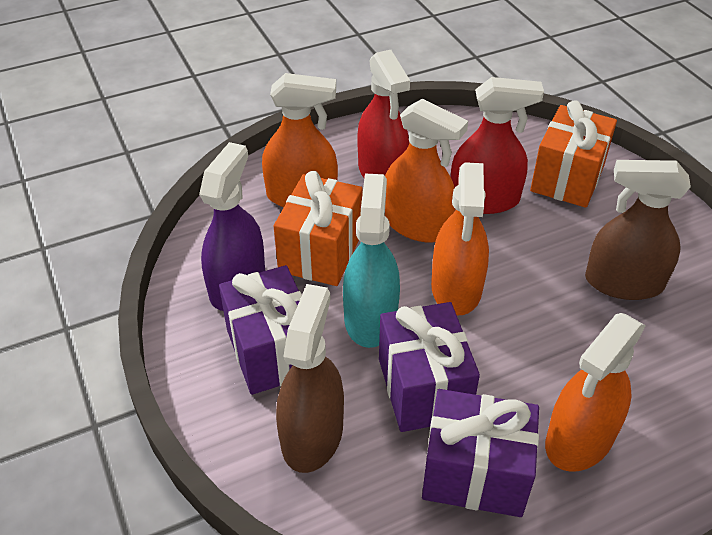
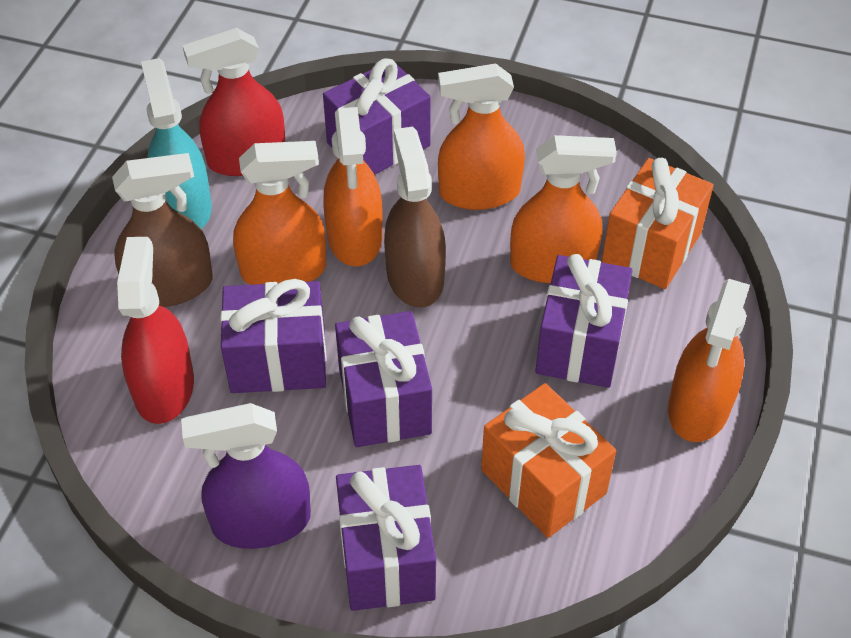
orange spray bottle: [262,73,338,207] [385,99,468,242] [431,162,489,316] [545,313,646,472] = 4 -> [233,141,326,285] [323,107,383,266] [438,63,525,210] [510,135,617,283] [668,279,750,442] = 5
purple gift: [219,265,302,395] [379,302,480,432] [422,389,539,517] = 3 -> [220,279,326,393] [323,58,431,175] [335,311,432,447] [336,465,436,611] [535,254,633,388] = 5

